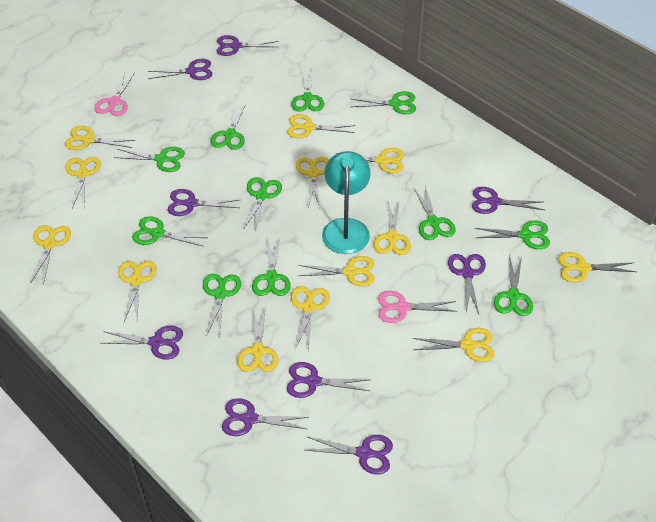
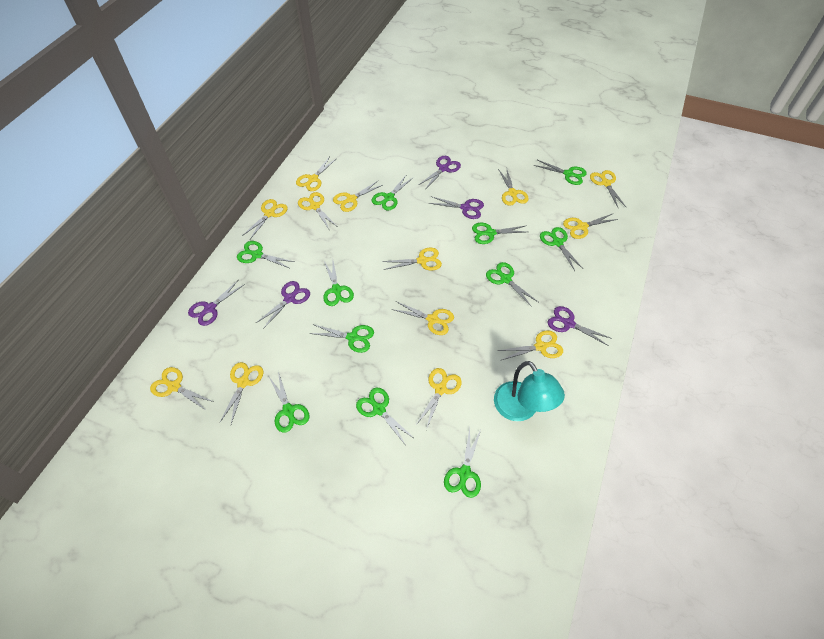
pink scissors: [95,72,135,116] [378,291,457,323] = 2 -> none = 0
purple scissors: [103,326,183,360] [148,59,212,80] [168,189,239,216] [217,35,279,56] [222,398,309,436] [287,362,369,398] [306,435,393,475] [448,254,486,314] [472,187,544,214] = 9 -> [188,280,245,326] [256,281,310,329] [419,156,461,188] [429,196,484,219] [548,306,612,346] = 5

